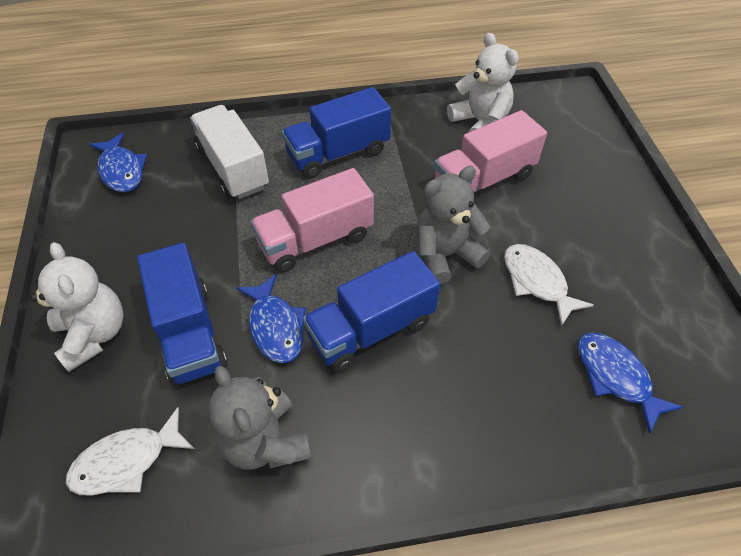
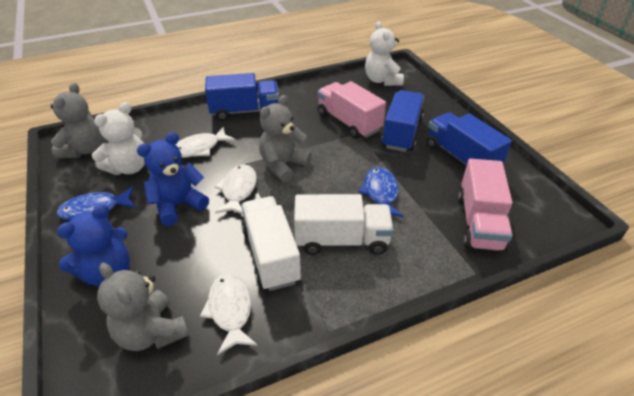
blue fish: [89,133,147,192] [236,274,306,363] [578,333,683,434] = 3 -> [57,187,136,220] [358,167,403,217] = 2
blue teddy bear: none = 0 -> [57,204,130,287] [137,132,209,226] = 2
grey teddy bear: [208,366,311,470] [416,166,490,284] = 2 -> [51,83,102,159] [97,263,189,351] [259,95,312,182] = 3
white fish: [66,407,195,496] [504,244,594,326] = 2 -> [175,127,235,158] [200,273,258,355] [215,164,257,214] = 3
white truck: [190,105,269,199] = 1 -> [241,196,301,291] [294,194,394,255] = 2

